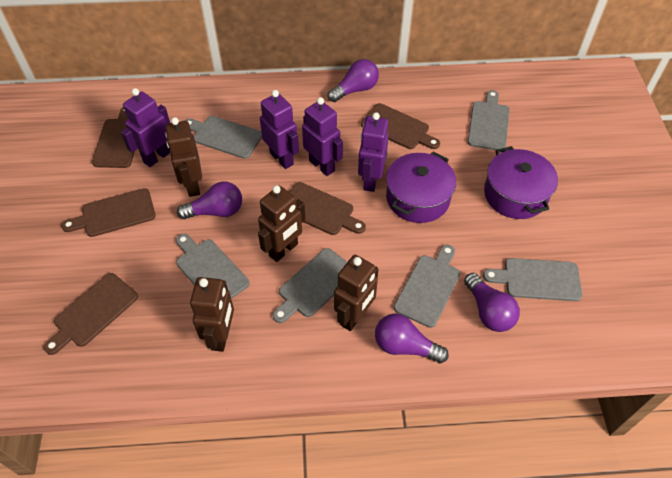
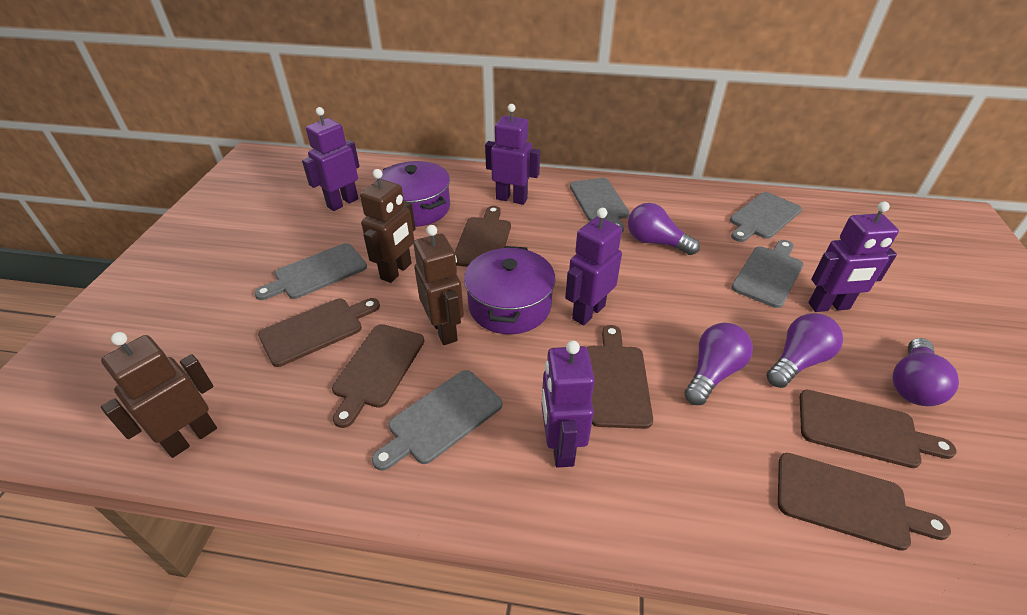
brown cutting board: [44,273,138,355] [61,188,156,237] [92,107,135,168] [289,182,366,235] [361,103,440,149] = 5 -> [258,298,380,367] [332,324,424,428] [455,206,511,267] [587,325,653,429] [778,453,951,551] [800,389,956,468] = 6
brown robot: [165,117,202,197] [190,277,234,352] [258,185,305,262] [334,255,379,331] = 4 -> [101,332,217,458] [360,169,416,283] [414,225,464,345] = 3
grey cutting board: [176,234,249,299] [184,116,262,159] [273,248,347,323] [394,245,460,328] [467,90,510,150] [483,258,582,301] = 6 -> [254,243,367,300] [372,370,502,471] [570,178,630,232] [730,192,802,242] [731,240,803,308] = 5
purple robot: [121,88,170,167] [260,90,299,169] [302,97,343,176] [358,112,389,192] = 4 -> [302,107,360,211] [485,104,540,205] [542,341,595,468] [565,208,622,325] [808,202,899,312] = 5

